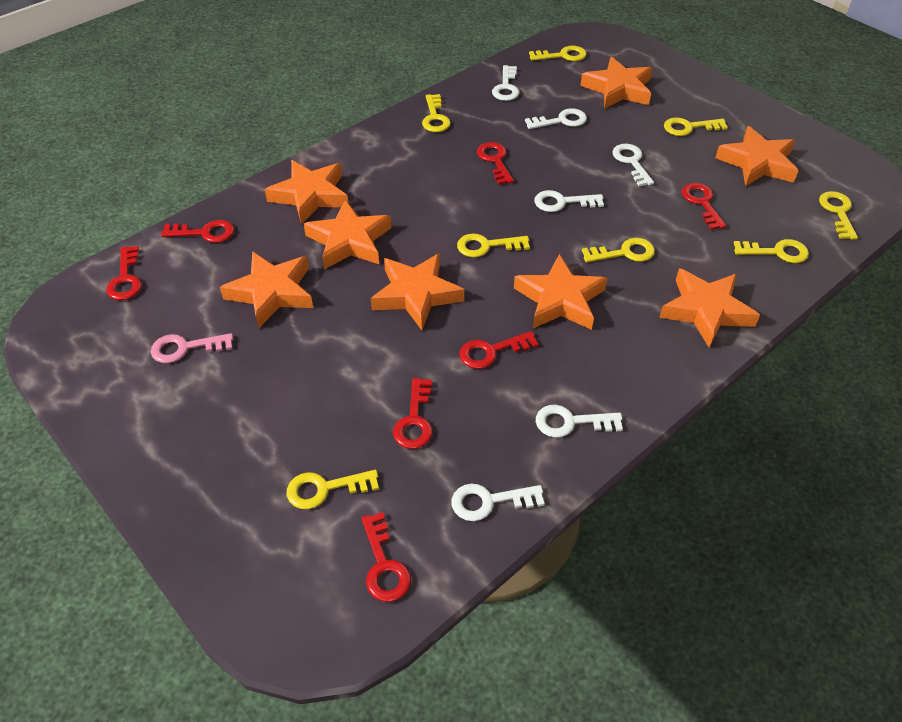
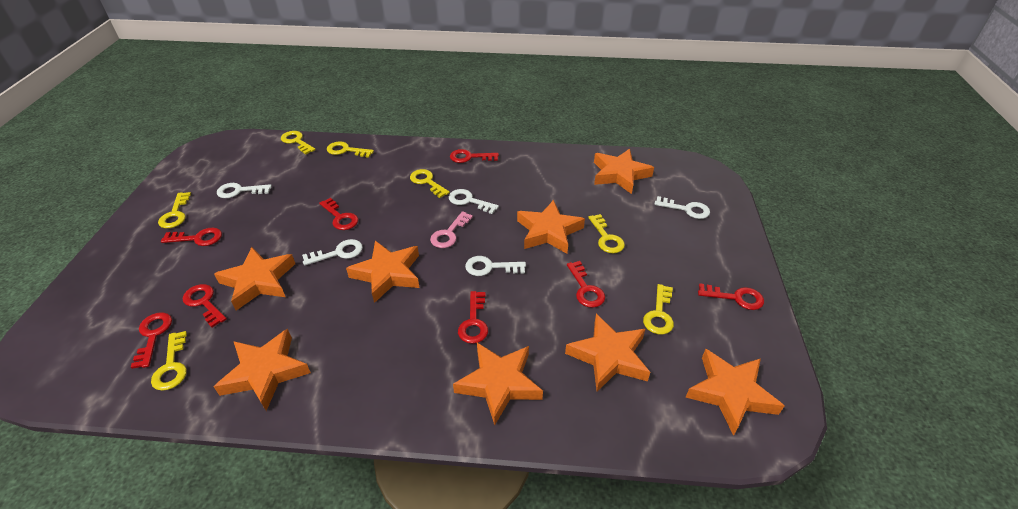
red key: [106,246,142,300] [161,220,234,243] [361,512,411,602] [393,378,433,449] [459,331,539,369] [477,142,514,185] [682,183,727,230] = 7 -> [131,312,172,369] [161,228,222,246] [183,284,227,327] [319,198,358,230] [450,149,499,163] [458,291,488,344] [567,261,605,308] [698,283,764,310] = 8
white key: [451,484,545,521] [492,65,519,101] [525,108,587,129] [535,190,604,212] [536,405,623,438] [612,144,654,186] = 6 -> [217,183,272,198] [302,239,363,266] [449,189,499,214] [465,256,526,276] [654,196,710,219] = 5
yellow key: [287,470,379,509] [422,94,451,132] [457,233,530,257] [529,46,587,61] [582,238,655,262] [664,118,728,136] [734,239,809,263] [819,191,858,239] = 8 -> [151,331,187,391] [158,192,191,228] [281,131,316,154] [327,141,374,158] [410,169,450,198] [588,214,625,253] [643,284,674,335] = 7

